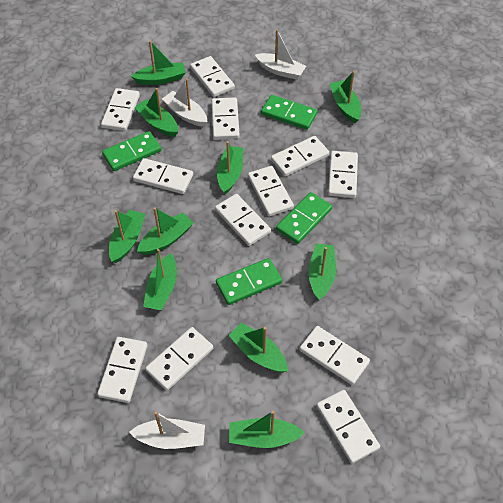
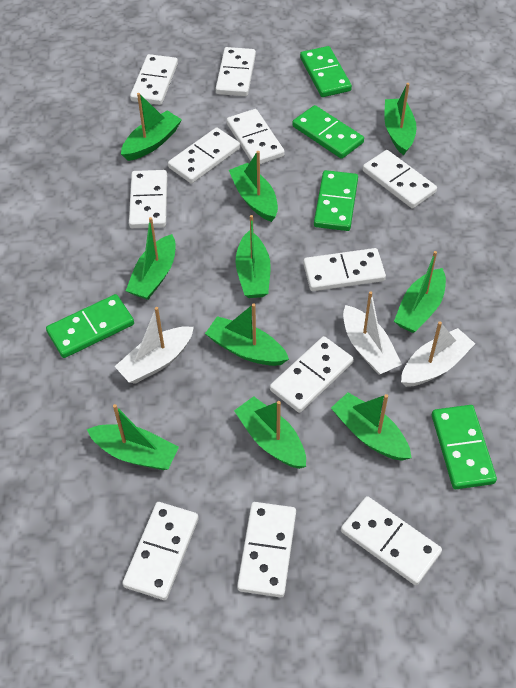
green domino: [102,131,161,171] [216,258,282,305] [261,95,317,130] [276,192,332,244] = 4 -> [46,294,134,358] [292,105,364,159] [300,46,352,97] [314,170,358,231] [432,405,497,489] = 5
white domino: [97,337,147,403] [101,88,140,131] [133,158,193,194] [145,327,213,390] [190,56,235,97] [212,97,240,140] [215,194,271,246] [248,166,294,216] [271,136,329,177] [299,326,370,385] [316,390,380,463] [328,151,358,198] = 12 -> [122,502,199,600] [129,170,167,228] [130,54,178,105] [168,127,240,183] [215,47,256,96] [226,109,285,164] [237,502,296,597] [270,336,353,413] [303,248,386,291] [341,496,442,585] [362,150,437,208] = 11

